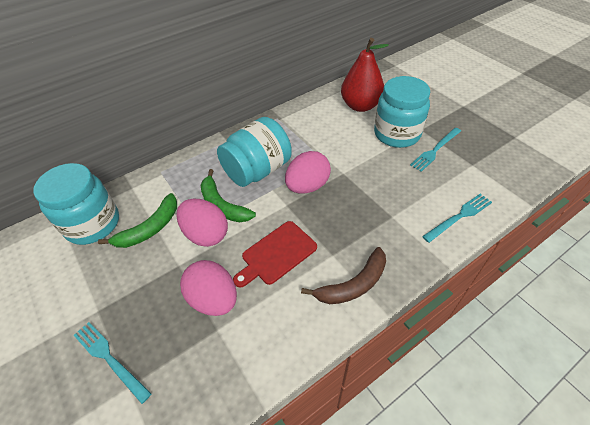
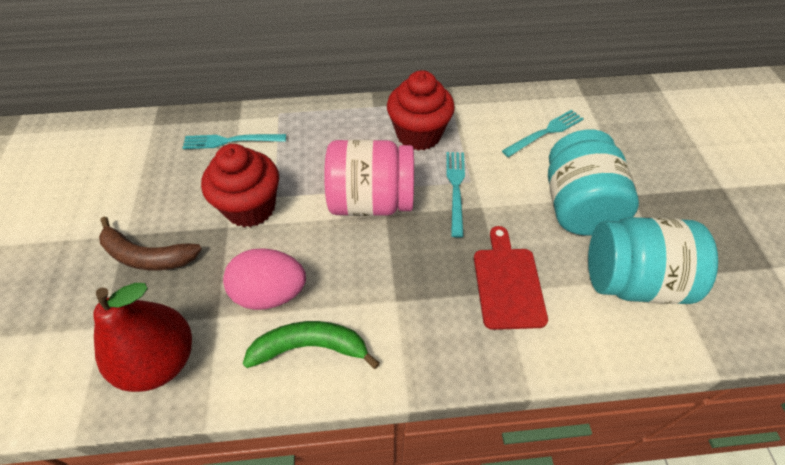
green banana: [98,193,177,248] [200,169,256,222] = 2 -> [243,321,380,369] = 1
pink egg: [177,199,228,247] [180,260,237,316] [285,151,331,194] = 3 -> [223,248,306,310] = 1
pink jar: none = 0 -> [324,140,414,216] = 1
red cupcake: none = 0 -> [201,144,279,227] [387,70,455,151] = 2
turquoise jar: [33,163,119,245] [217,117,292,187] [374,76,430,148] = 3 -> [548,130,639,236] [588,217,718,304] = 2

